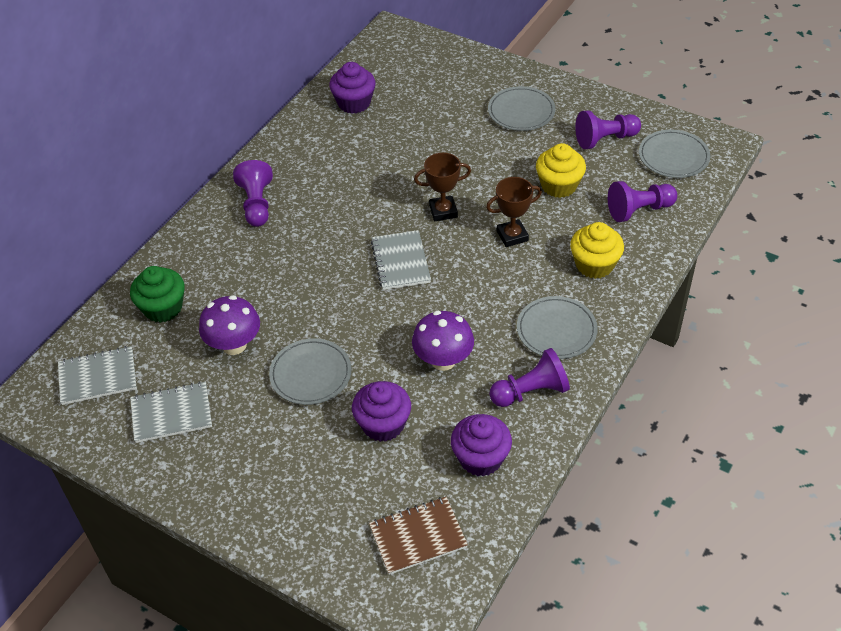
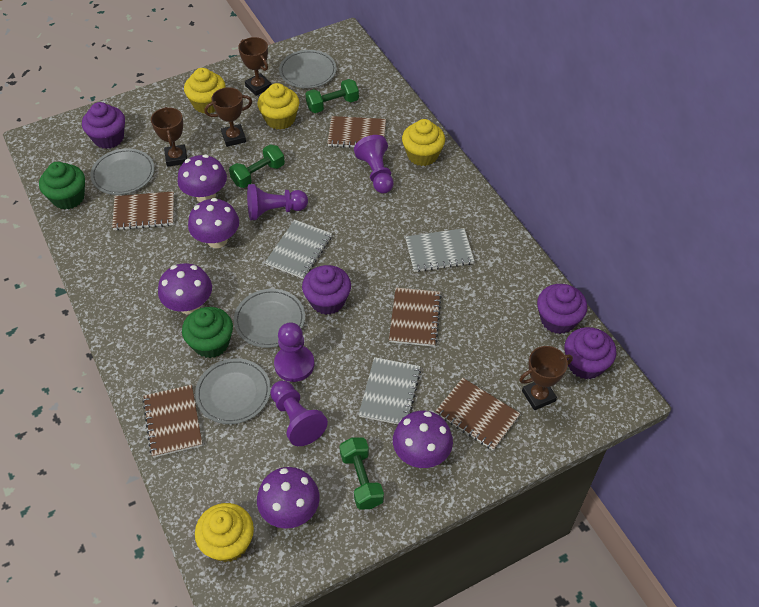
brown notebook: [369,497,468,575] = 1 -> [112,191,174,230] [143,385,203,458] [327,116,386,148] [389,288,442,347] [435,378,520,450] = 5
brown trophy: [414,153,471,221] [486,177,542,247] = 2 -> [151,107,187,167] [204,87,252,147] [238,37,271,96] [519,346,573,410] = 4
green cupcake: [130,266,184,323] = 1 -> [39,162,85,210] [182,307,233,358] = 2
green dumbbell: none = 0 -> [229,144,285,188] [306,79,359,113] [339,437,384,510] = 3
purple cupcake: [329,62,375,114] [352,381,411,442] [451,414,512,477] = 3 -> [82,102,125,149] [302,265,351,315] [537,284,587,334] [564,327,616,379] = 4
purple mushroom: [199,295,260,355] [412,311,474,371] = 2 -> [158,263,212,314] [178,154,227,202] [188,198,239,248] [257,467,320,528] [393,411,453,468] = 5
yellow cupcake: [536,143,586,198] [570,222,624,279] = 2 -> [184,68,225,113] [195,503,254,562] [257,83,300,130] [402,119,445,166] = 4

